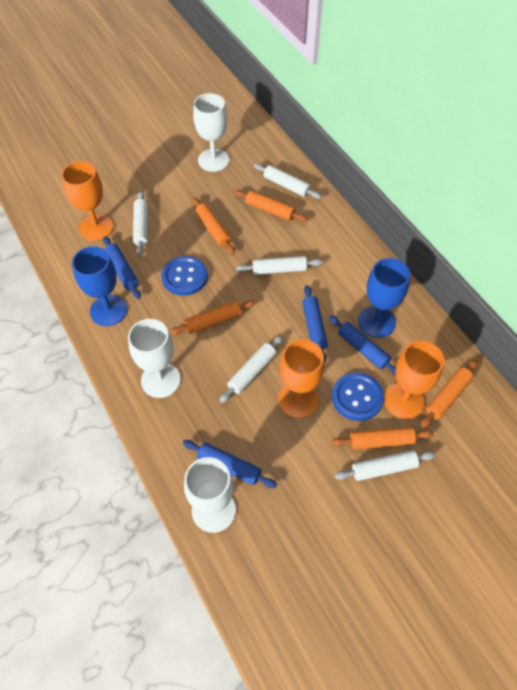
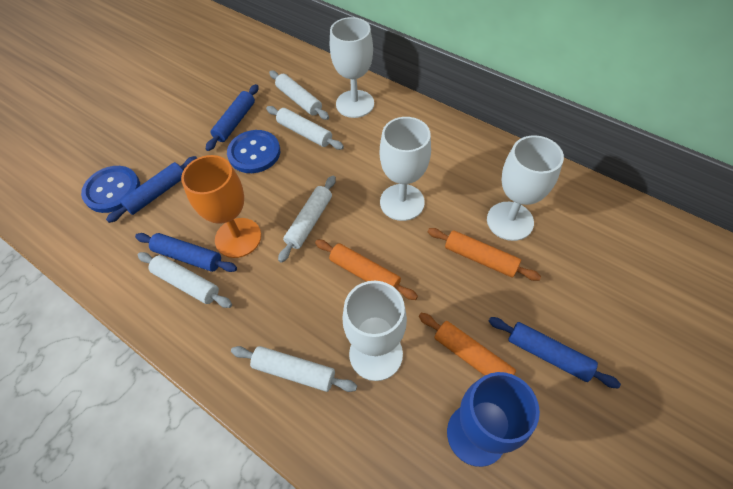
blue goblet: [72,246,127,326] [358,258,410,338] = 2 -> [447,372,540,467] = 1
orange goblet: [61,161,114,241] [278,339,324,418] [384,341,445,419] = 3 -> [181,155,261,258] = 1
orange rolling pin: [169,300,256,335] [192,197,235,254] [234,190,308,222] [332,427,434,449] [420,360,478,428] = 5 -> [315,240,418,300] [419,313,535,394] [428,228,541,281] = 3
white goblet: [128,319,181,398] [184,457,236,533] [193,93,230,172] = 3 -> [330,17,374,118] [343,281,407,381] [380,117,431,221] [487,135,564,241] = 4

